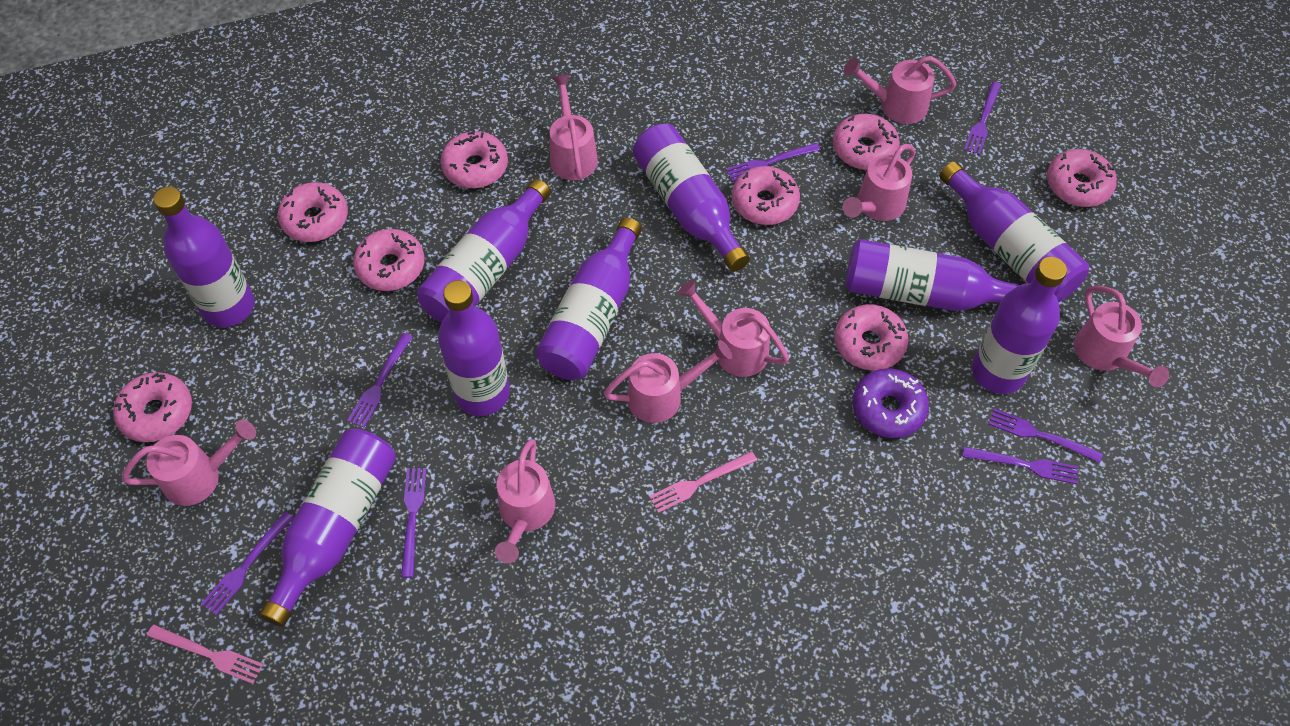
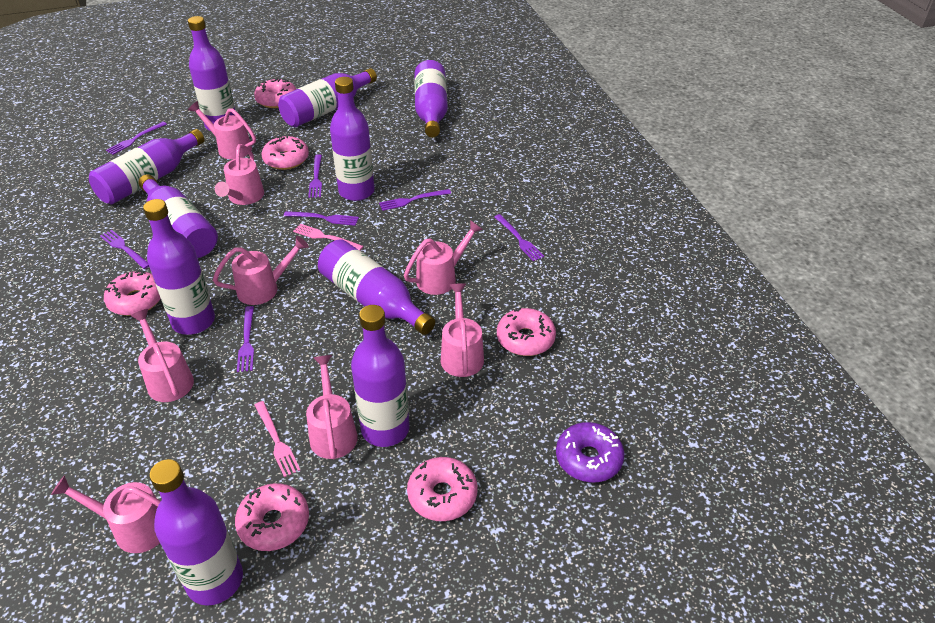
pink donut: [113,372,192,442] [278,182,348,242] [353,229,425,291] [441,130,508,188] [732,166,800,225] [833,114,900,170] [834,304,908,371] [1047,149,1117,207] = 8 -> [104,270,161,316] [235,483,309,551] [254,79,296,108] [261,135,309,170] [407,457,478,521] [497,307,556,356] = 6
purple bottle: [153,187,255,327] [259,429,396,627] [417,179,551,323] [438,280,510,416] [536,217,642,380] [633,124,750,272] [846,239,1022,311] [939,161,1089,302] [972,257,1067,394] = 9 -> [89,129,205,204] [138,174,218,258] [143,199,215,335] [149,459,243,606] [188,16,235,131] [278,68,377,127] [318,239,435,335] [330,77,375,201] [351,305,410,447] [414,60,448,137] = 10

